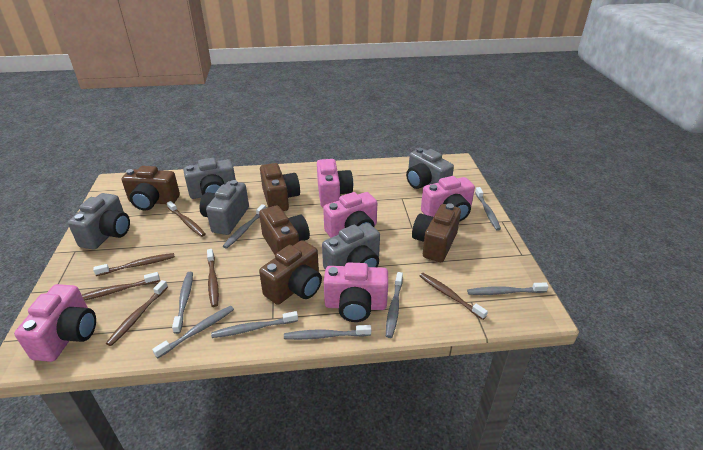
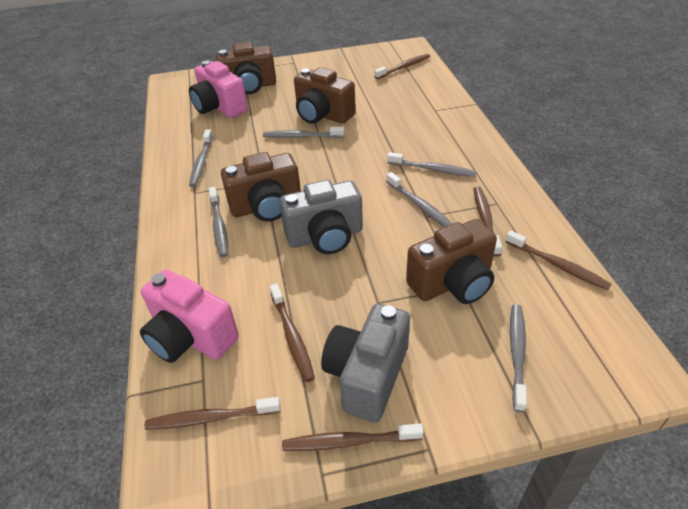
brown camera: [122,166,180,210] [259,206,310,255] [259,240,322,305] [260,163,300,211] [412,203,461,262] = 5 -> [216,42,276,94] [221,152,301,222] [294,67,356,124] [406,219,497,304] = 4
grey camera: [68,193,130,250] [183,158,236,199] [200,180,249,235] [322,223,380,269] [406,148,454,189] = 5 -> [279,180,363,254] [321,304,410,422] = 2
grey toothbrush: [152,306,234,358] [172,272,193,334] [211,311,298,338] [223,204,266,248] [284,325,371,340] [386,272,403,338] [467,282,549,295] [475,187,501,231] = 8 -> [189,129,213,187] [209,187,228,257] [263,127,345,138] [386,172,453,227] [387,152,477,177] [510,304,527,412] = 6
pink camera: [14,284,96,362] [317,159,353,207] [323,192,377,238] [324,262,388,322] [421,176,475,222] = 5 -> [140,270,239,363] [189,60,248,118] = 2

